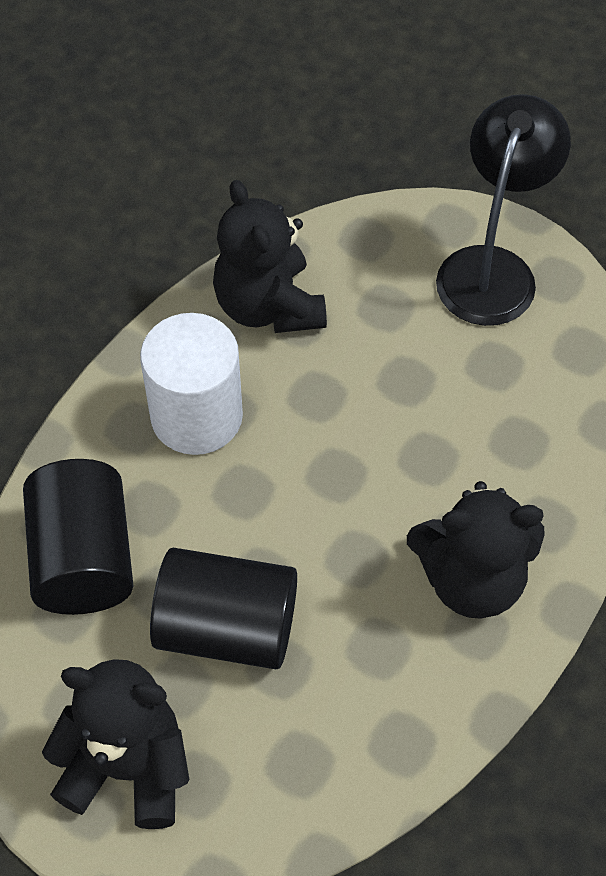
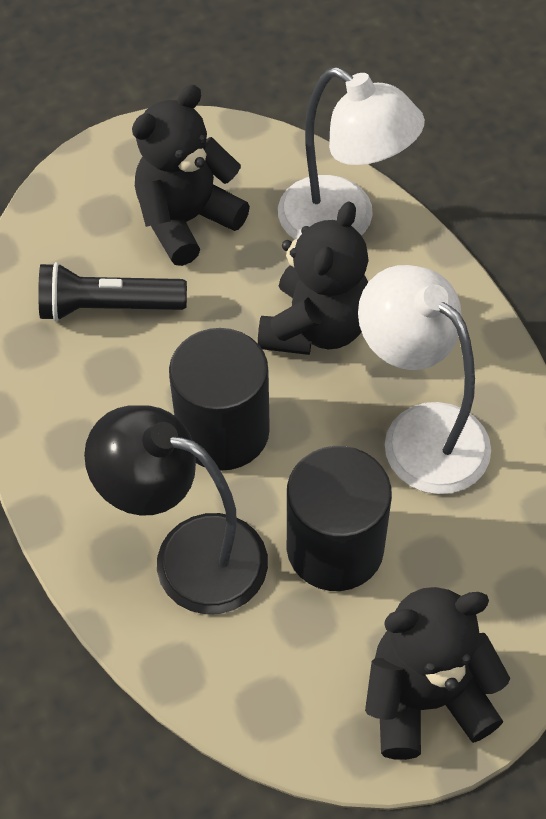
black flashlight: none = 0 -> [38,262,187,321] = 1
white cylinder: [140,313,243,455] = 1 -> none = 0
white lamp: none = 0 -> [278,67,425,240] [358,265,491,494] = 2

